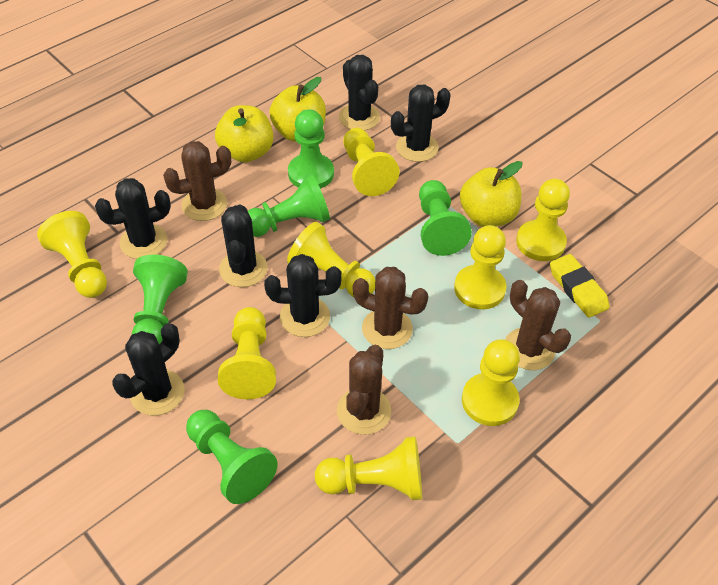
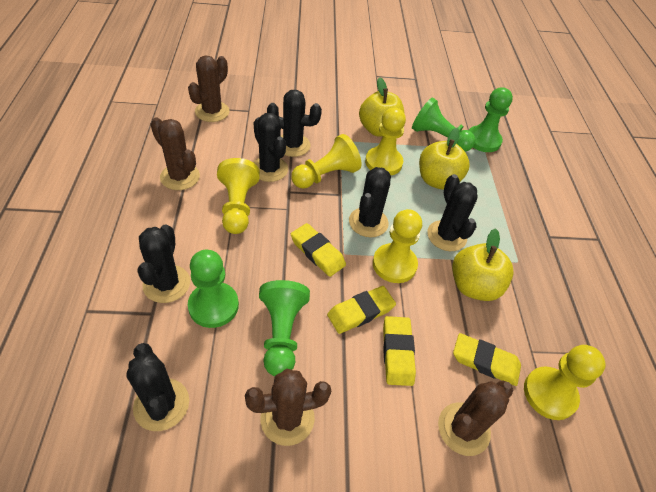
green pawn: [132,255,188,344] [186,410,278,504] [248,174,330,237] [288,109,334,189] [419,180,472,256] = 5 -> [188,250,239,328] [259,280,310,376] [412,97,475,152] [469,87,513,152] = 4
yellow eraser: [550,254,610,318] = 1 -> [291,223,346,277] [327,286,396,334] [383,316,416,386] [453,333,521,386] = 4
yellow pawn: [37,211,107,298] [217,307,276,399] [287,222,375,297] [315,437,422,500] [343,128,399,196] [454,225,507,309] [462,339,520,426] [516,179,570,261] = 8 -> [217,158,260,234] [291,134,361,189] [365,108,406,175] [373,209,422,283] [524,345,606,420] = 5

